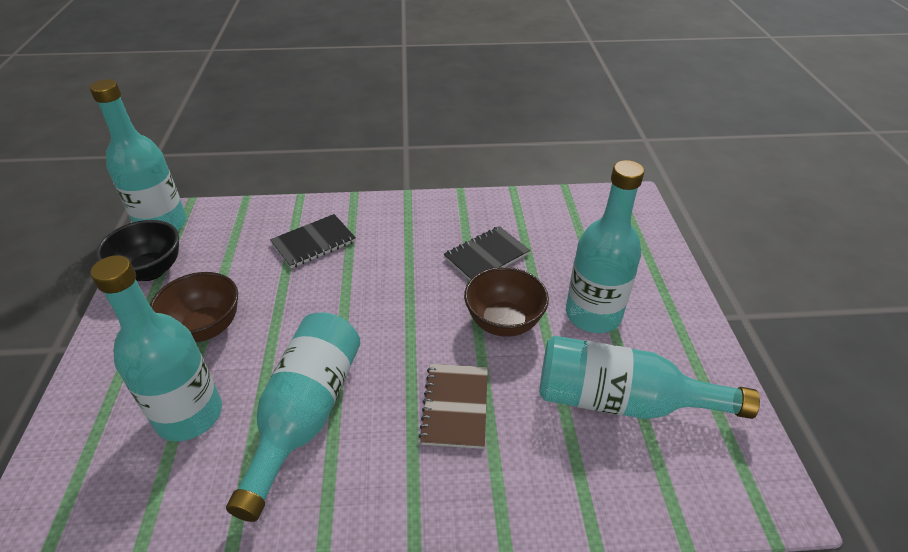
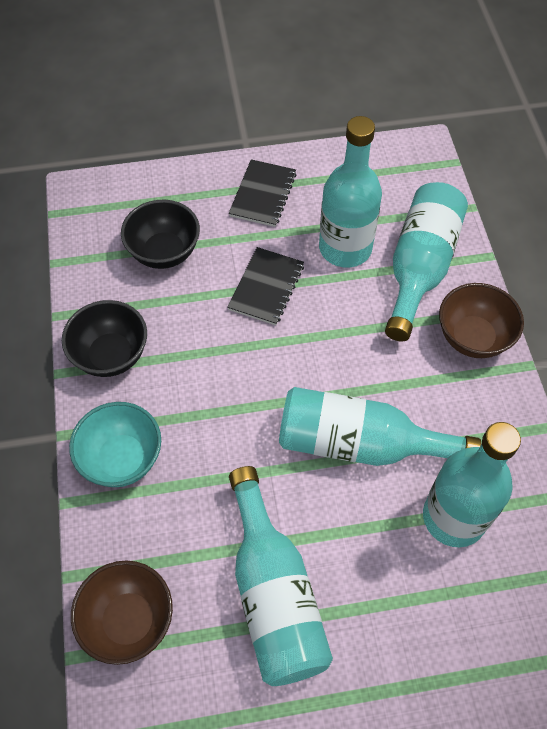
black bowl: [96,220,179,281] = 1 -> [62,300,147,377] [121,200,200,269] = 2
brown notebook: [419,364,488,449] = 1 -> none = 0
turquoise bowl: none = 0 -> [69,402,161,487] = 1

